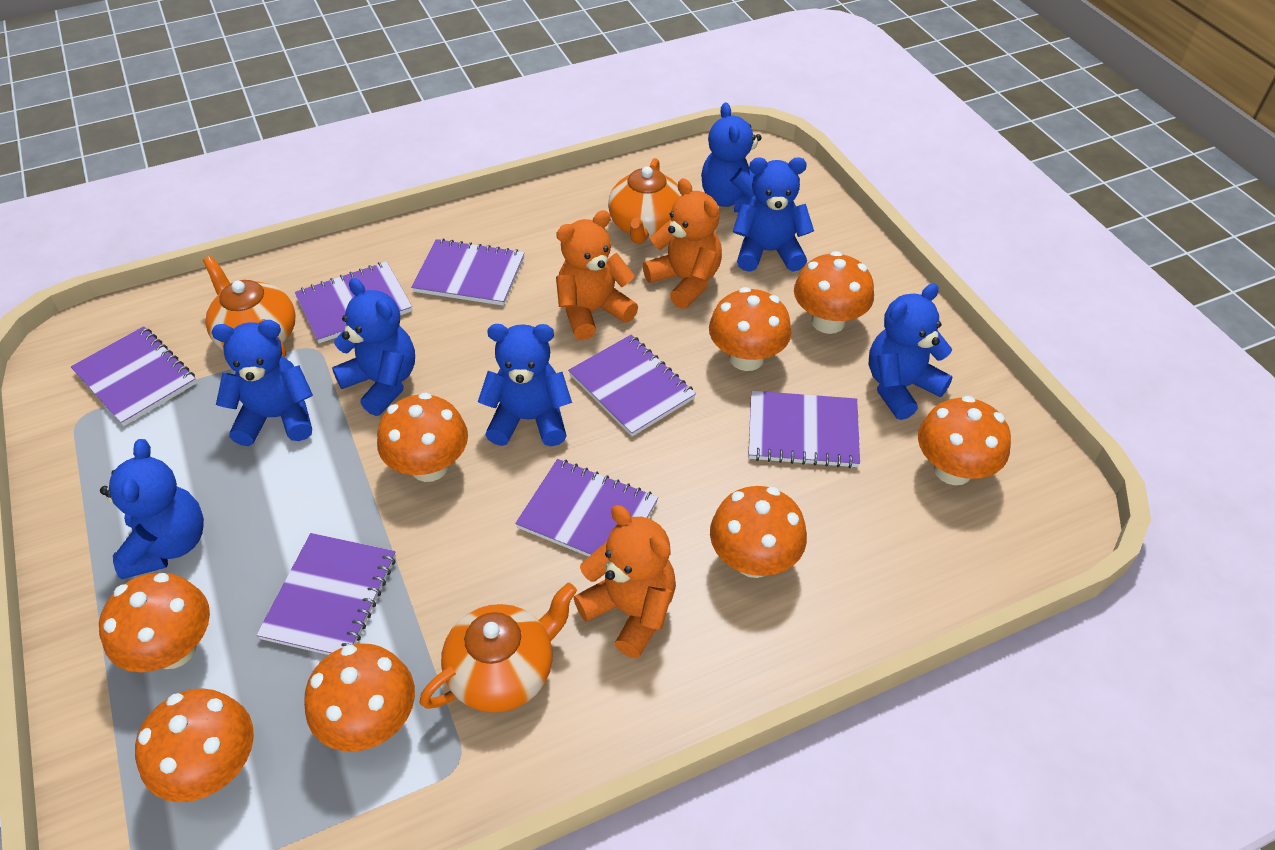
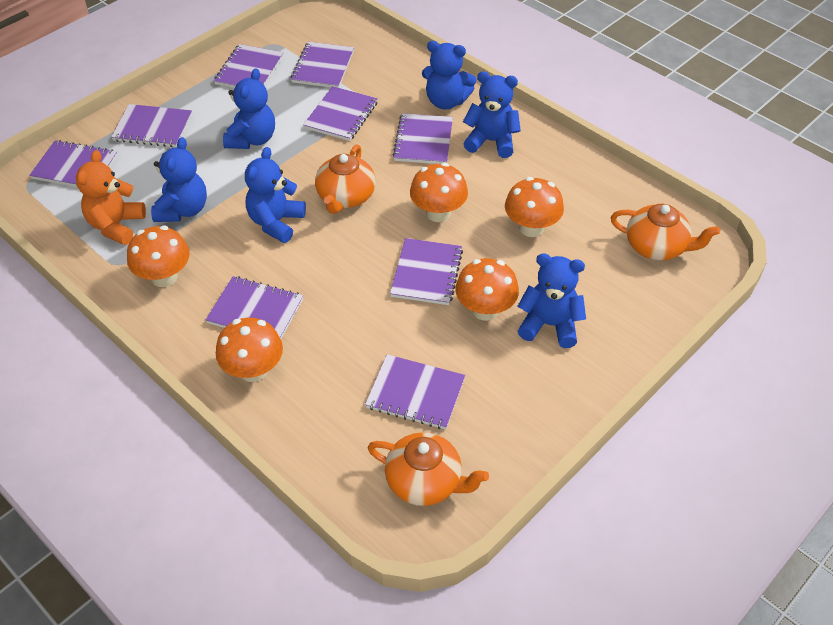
blue teddy bear: [100,439,204,579] [212,320,313,446] [332,278,415,416] [478,324,572,446] [701,102,762,212] [733,157,814,272] [869,283,953,420] = 7 -> [151,137,207,222] [223,68,275,149] [245,147,306,243] [422,41,477,110] [463,71,521,158] [517,253,586,348] = 6
orange mushroom: [99,573,210,672] [135,688,254,802] [304,643,415,752] [377,393,468,482] [709,287,792,371] [710,486,807,578] [794,251,874,334] [918,396,1011,485] = 8 -> [127,226,190,287] [216,318,283,382] [410,163,468,222] [455,258,519,321] [505,177,564,237] = 5
orange teddy bear: [556,210,638,340] [574,505,676,659] [643,178,722,309] = 3 -> [76,150,146,245] = 1
purple notebook: [71,326,197,426] [256,533,396,655] [295,262,412,344] [411,239,525,306] [515,459,658,557] [568,335,696,437] [749,391,860,468] = 7 -> [29,140,118,187] [111,104,192,147] [206,276,303,339] [214,44,283,88] [291,42,354,88] [303,86,378,141] [365,354,465,430] [390,238,463,305] [393,113,453,164] = 9

